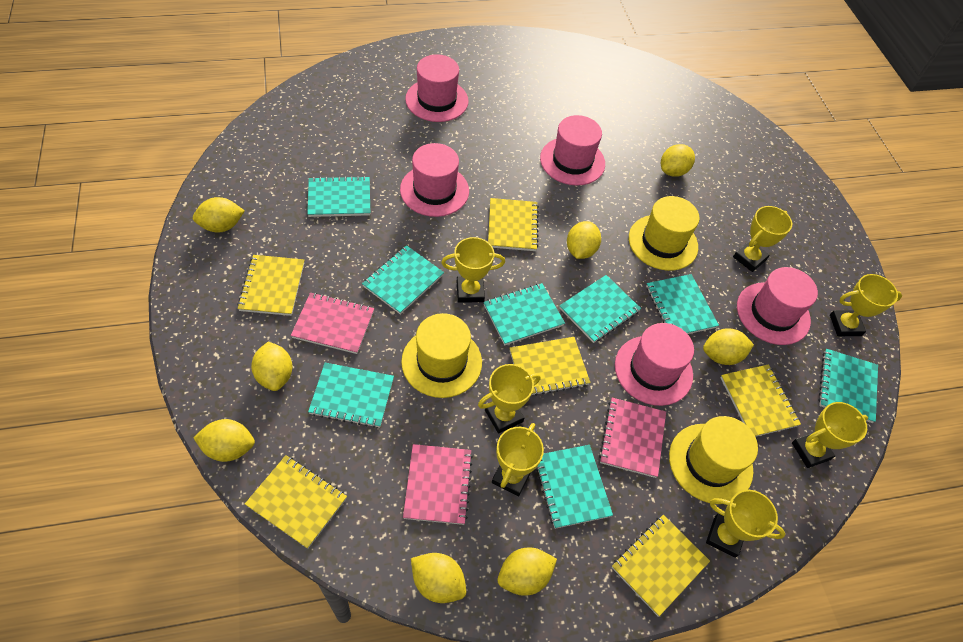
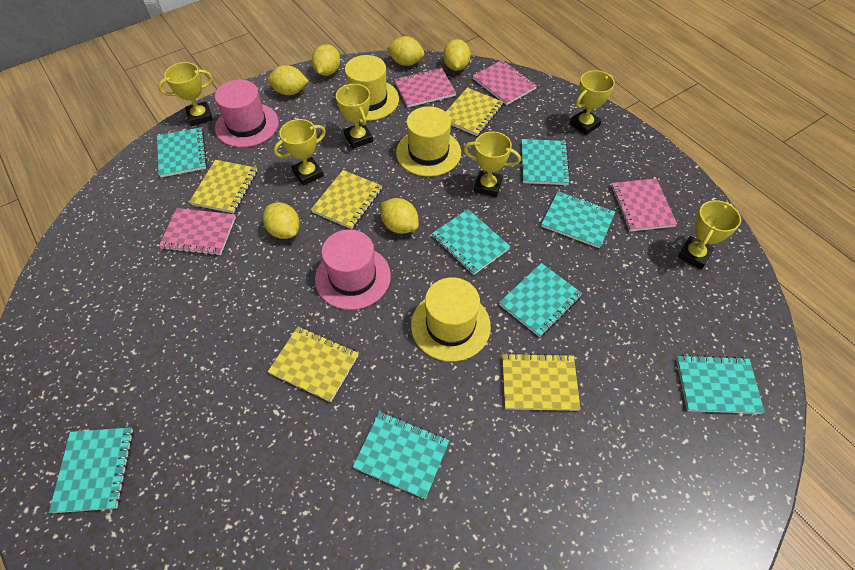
pink hat: [400,143,469,217] [405,54,468,122] [540,115,605,186] [615,323,694,406] [737,267,818,345] = 5 -> [215,80,279,147] [315,229,391,310] = 2
pink notebook: [291,293,374,354] [403,444,473,525] [599,398,666,478] = 3 -> [159,208,236,256] [394,68,456,108] [473,60,537,105] [611,179,677,231] = 4
yellow lemon: [193,197,245,233] [193,419,255,462] [251,342,293,391] [411,553,466,603] [498,548,557,596] [567,221,601,259] [661,144,695,177] [703,329,754,365] = 8 -> [263,202,300,239] [268,65,308,95] [312,44,340,76] [380,198,419,234] [386,36,424,66] [443,39,471,71] = 6
yellow notebook: [237,255,304,316] [245,455,347,549] [488,198,539,251] [510,337,590,396] [612,515,710,616] [720,364,801,437] = 6 -> [189,160,257,213] [268,326,359,402] [311,170,382,229] [446,88,503,136] [502,353,580,411] = 5
yellow trophy: [441,237,505,303] [478,364,541,434] [492,423,544,497] [706,490,786,558] [733,206,792,272] [792,402,868,468] [830,274,902,336] = 7 -> [158,62,213,126] [274,119,326,186] [336,84,373,149] [464,131,521,197] [569,70,615,135] [677,200,741,269] = 6

